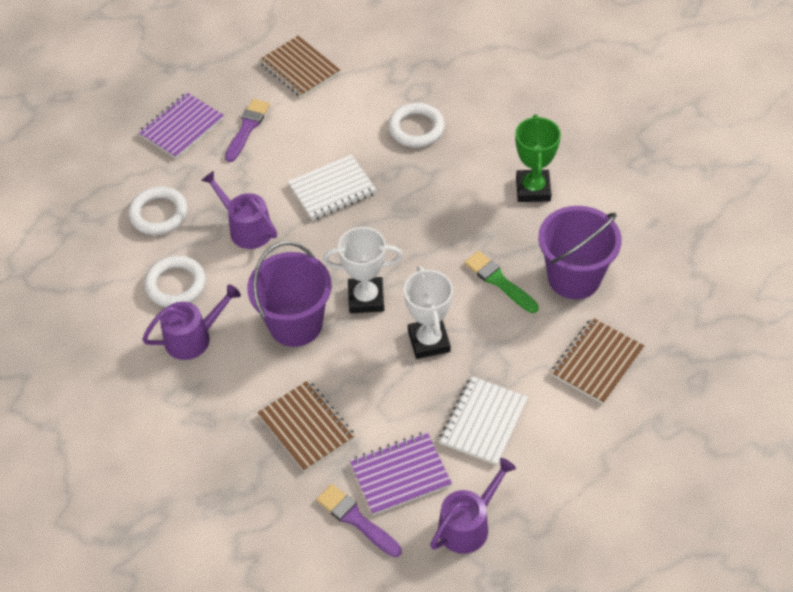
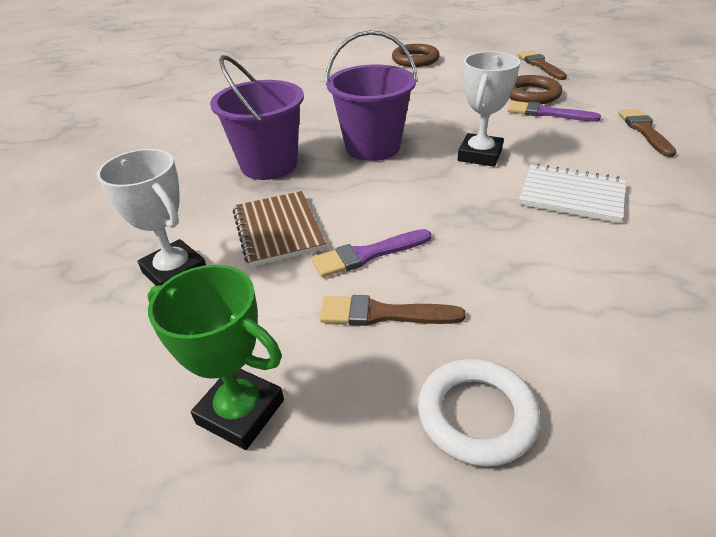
brown brush: none = 0 -> [320,295,466,326] [518,50,567,80] [618,109,677,157] = 3
brown notebook: [257,380,355,472] [259,36,340,98] [551,318,645,404] = 3 -> [233,191,326,267] = 1
brown ring: none = 0 -> [392,44,440,67] [509,75,562,104] = 2
green brush: [464,251,539,313] = 1 -> none = 0
purple notebook: [138,92,224,159] [350,432,452,515] = 2 -> none = 0
purple watering can: [142,284,241,360] [201,171,277,249] [430,458,516,554] = 3 -> none = 0
white notebook: [288,154,377,221] [439,376,528,465] = 2 -> [519,164,626,223] = 1
white ring: [128,186,188,235] [144,256,206,307] [388,103,445,148] = 3 -> [418,358,540,467] = 1

